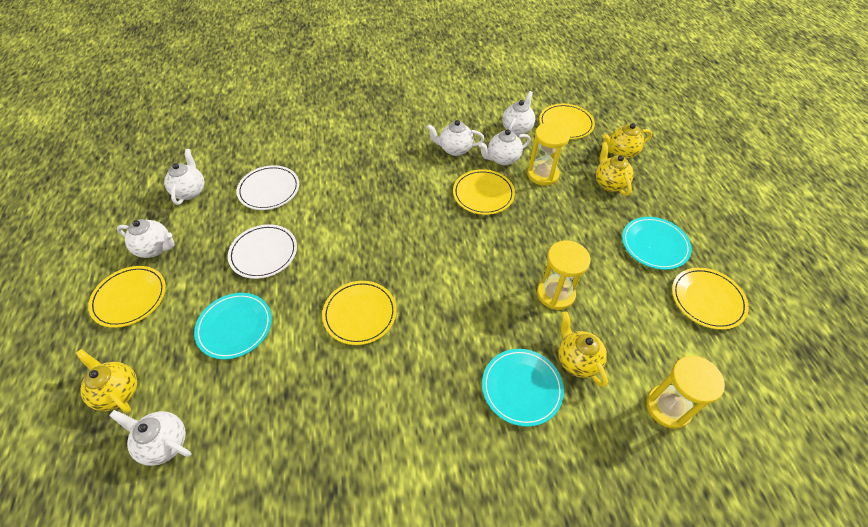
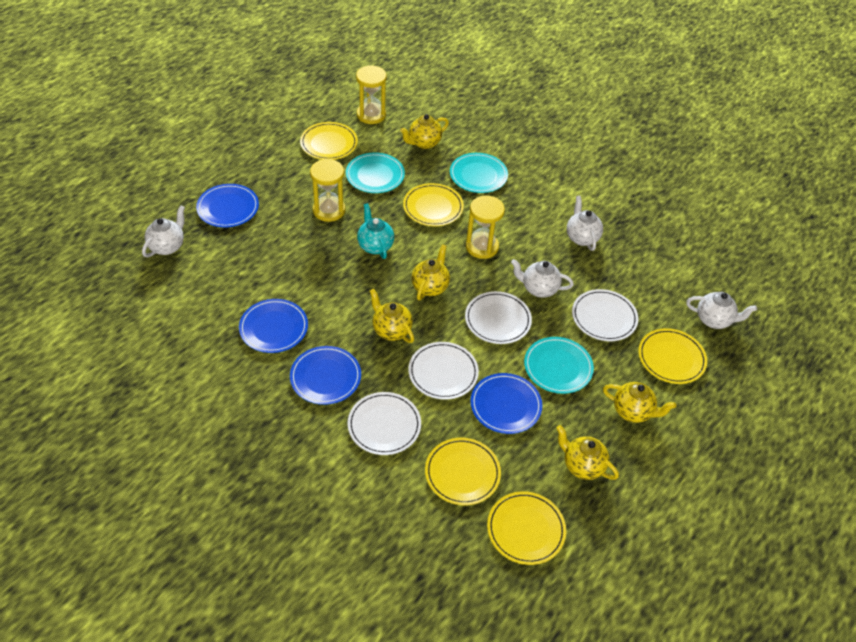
blue plate: none = 0 -> [196,184,259,228] [239,299,308,353] [290,346,361,405] [470,373,542,434] = 4
turquoise teapot: none = 0 -> [357,203,394,259] = 1
white plate: [228,224,297,279] [237,165,299,210] = 2 -> [347,392,421,455] [408,342,479,400] [465,291,532,344] [572,289,638,341] = 4
white teapot: [109,410,191,466] [117,219,175,258] [164,149,205,205] [426,120,485,156] [479,129,531,165] [502,91,535,136] = 6 -> [142,205,185,257] [511,259,574,298] [567,195,603,251] [686,292,757,329] = 4
yellow teapot: [76,349,137,413] [558,311,608,387] [596,142,634,196] [602,123,652,159] = 4 -> [370,289,414,343] [400,114,449,149] [411,244,450,300] [556,425,619,480] [603,382,676,423] = 5

